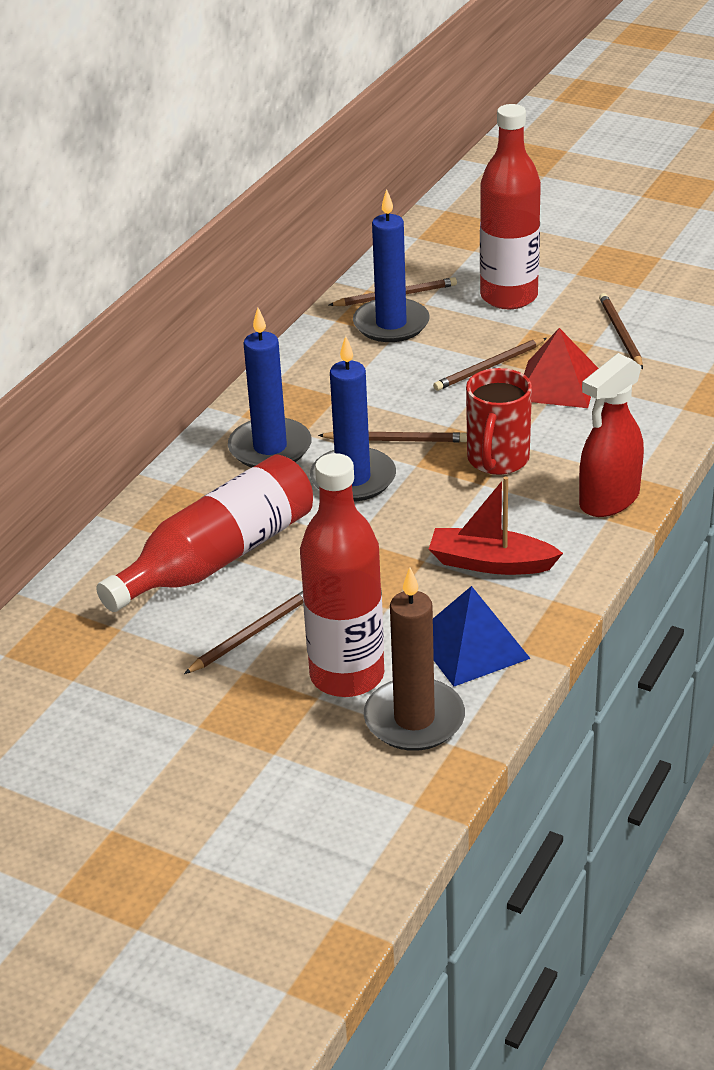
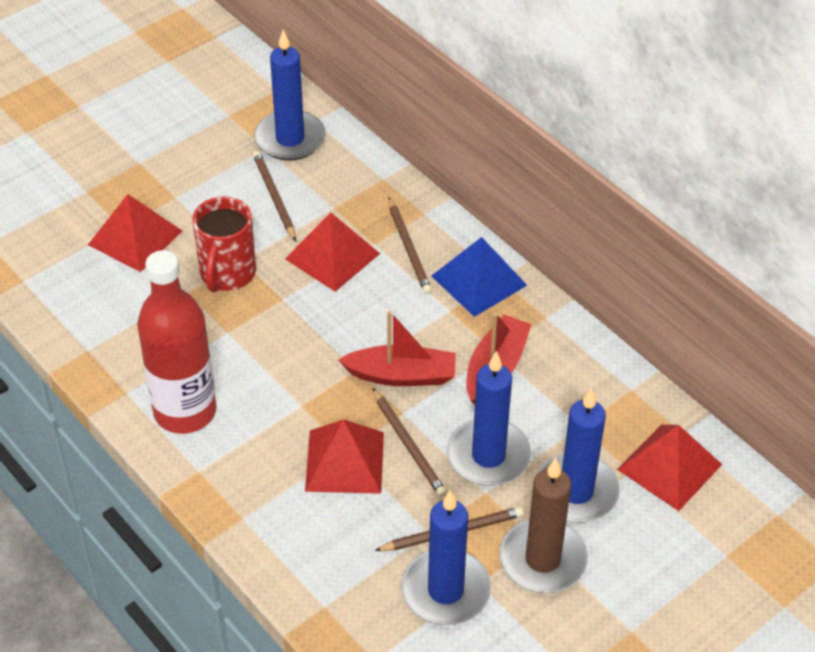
blue candle: [228,307,312,468] [310,336,396,501] [353,189,430,342] = 3 -> [254,30,326,161] [401,490,491,625] [447,351,531,486] [535,387,620,523] = 4
brown pencil: [184,591,303,674] [318,432,467,442] [329,277,457,306] [433,338,547,391] [599,293,643,369] = 5 -> [253,151,296,241] [372,388,447,497] [374,507,524,551] [388,198,432,294] = 4
red boat: [429,476,563,575] = 1 -> [339,311,456,386] [466,313,532,405] = 2
red bottle: [96,455,313,612] [300,453,384,697] [480,104,541,309] = 3 -> [137,250,216,434] = 1
red pyramid: [524,328,598,408] = 1 -> [88,194,182,272] [285,213,380,292] [305,419,384,494] [617,425,722,511] = 4
red spray bottle: [579,353,644,517] = 1 -> none = 0

